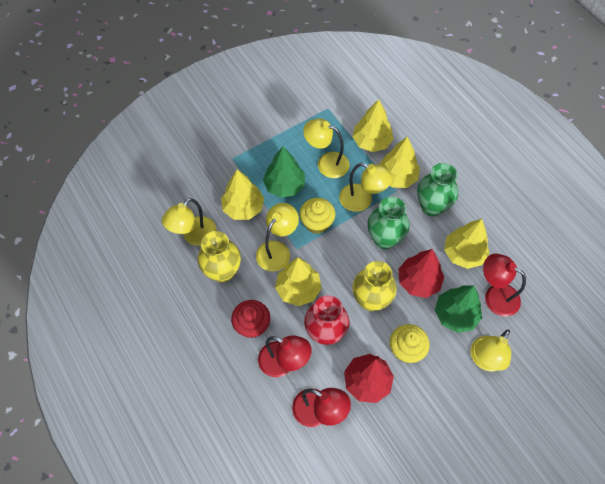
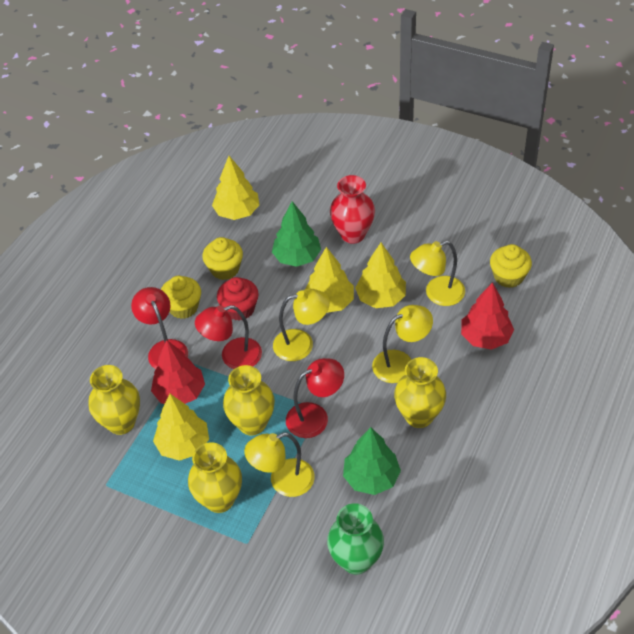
green vase: [367,197,409,249] [417,163,458,217] = 2 -> [327,503,384,575] = 1
yellow cupcake: [299,198,336,234] [390,324,430,363] = 2 -> [161,276,201,319] [202,237,243,280] [490,244,532,288] = 3
yellow lamp: [162,198,217,246] [256,203,299,272] [303,119,350,178] [339,163,393,212] [470,329,511,371] = 5 -> [244,433,315,497] [273,289,330,361] [372,305,433,383] [410,241,465,306] = 4
yellow tree: [221,169,264,220] [275,258,322,306] [352,99,394,152] [379,136,420,188] [444,219,490,269] = 5 -> [153,394,209,461] [212,156,259,220] [305,247,354,313] [355,243,406,308] = 4
yellow vase: [198,231,241,282] [352,261,397,311] = 2 -> [88,365,140,435] [188,442,242,513] [223,365,275,436] [394,357,446,428] = 4

